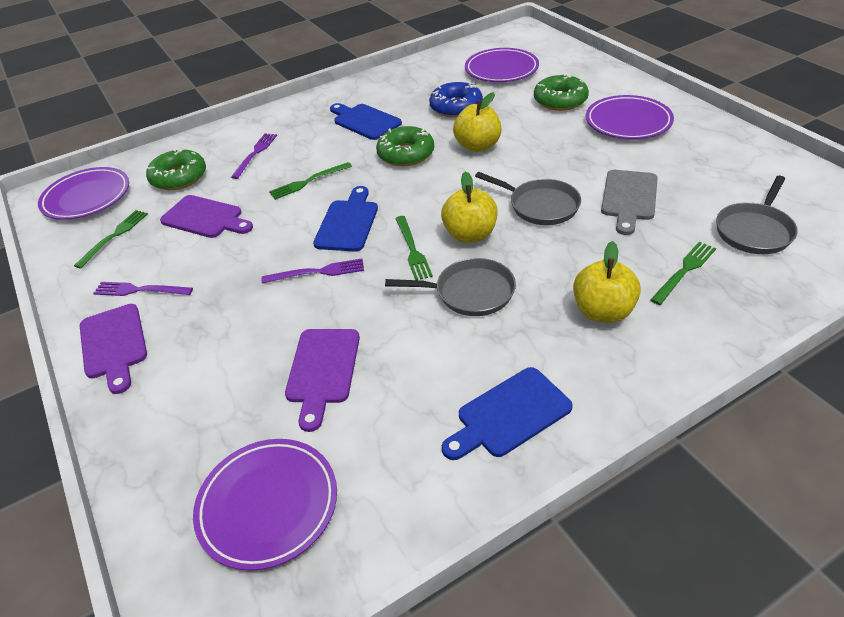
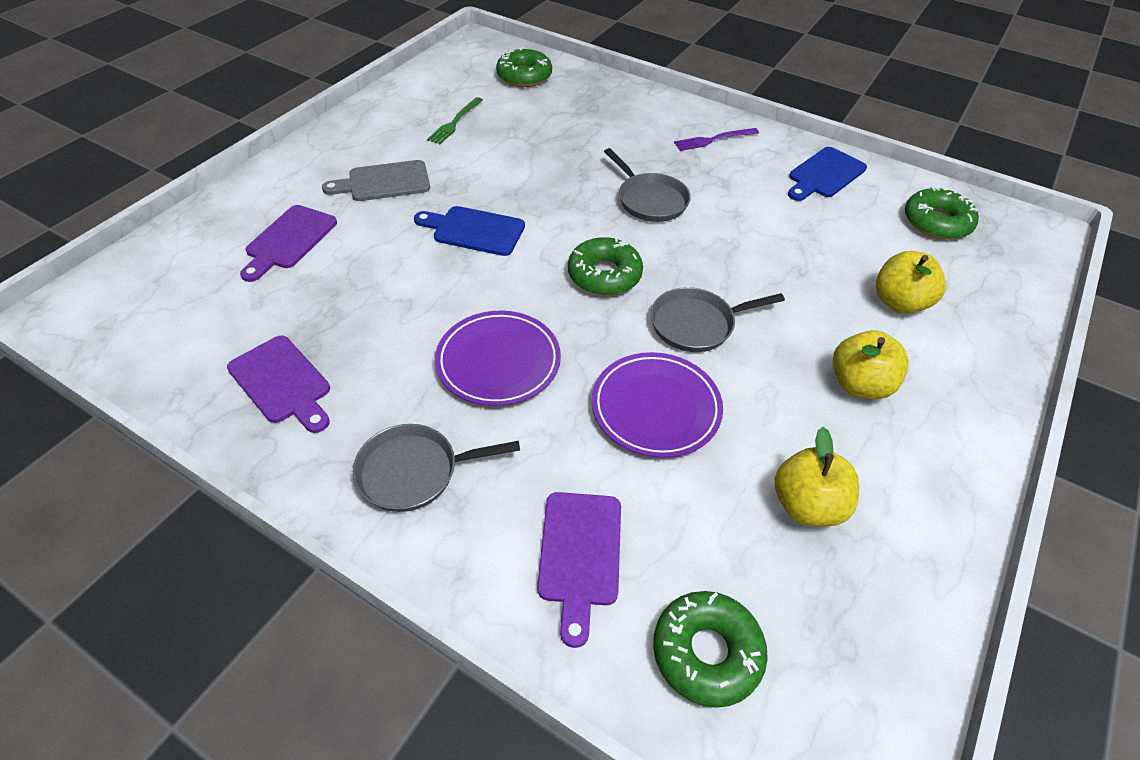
blue cutting board: [313,186,378,252] [330,103,402,140] [442,367,573,460] = 3 -> [414,206,525,256] [788,147,867,201] = 2
blue donut: [429,82,483,117] = 1 -> none = 0
green donut: [146,148,206,190] [376,126,434,166] [534,74,589,111] = 3 -> [496,47,552,87] [568,237,643,295] [653,591,768,708] [905,187,979,240] = 4
green fork: [74,210,148,269] [269,162,352,200] [395,216,433,280] [650,242,716,305] = 4 -> [427,97,483,144] = 1
purple fork: [93,282,193,296] [231,133,277,179] [261,259,364,284] = 3 -> [674,128,759,151] = 1
purple plate: [38,167,129,220] [193,439,337,571] [465,48,539,82] [586,95,674,139] = 4 -> [435,311,561,406] [592,352,723,458] = 2

